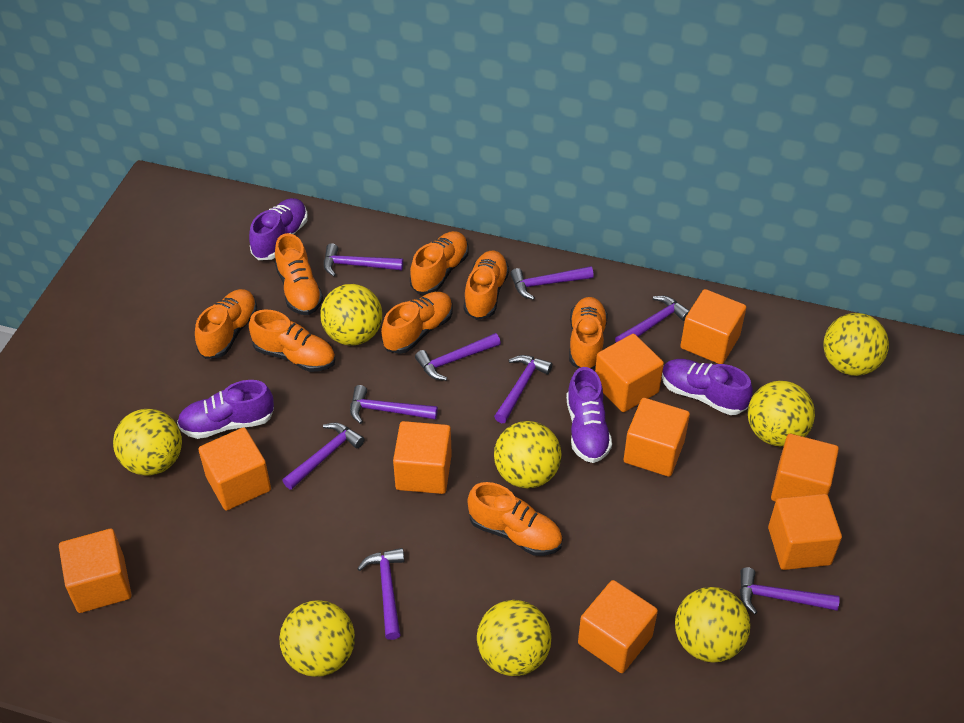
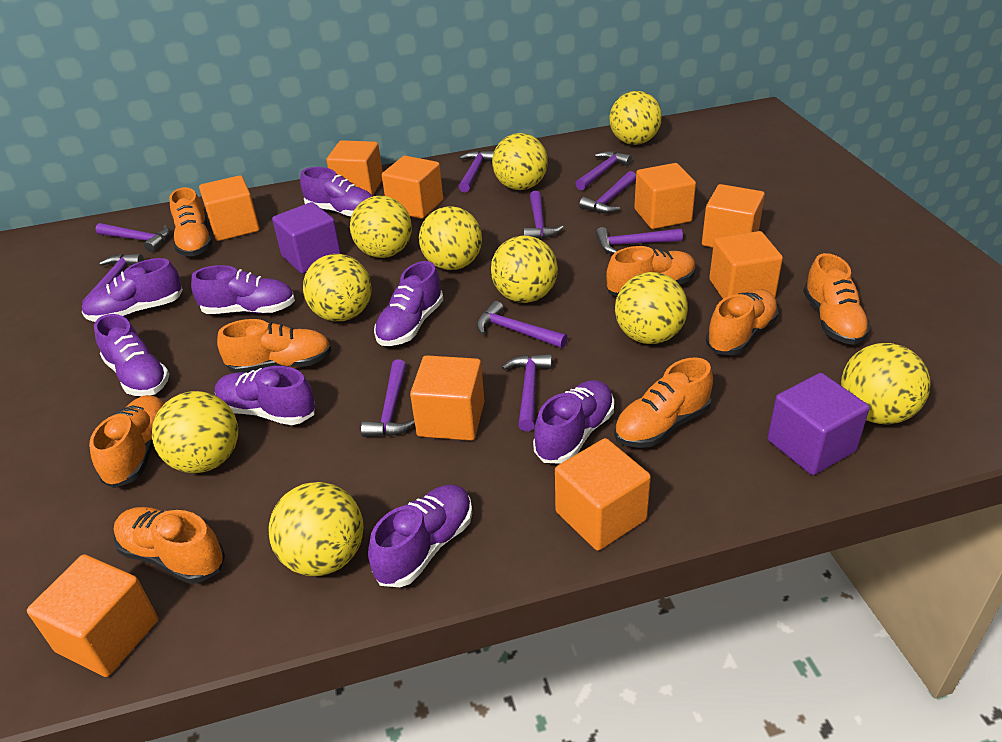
purple cube: none = 0 -> [272,202,341,274] [767,373,869,475] = 2
purple hammer: [282,423,365,490] [324,243,403,276] [350,385,438,424] [357,548,404,640] [415,333,501,381] [494,355,552,423] [510,266,594,300] [615,296,690,342] [740,567,840,614] = 9 -> [82,254,144,304] [96,223,170,252] [361,360,415,437] [459,151,494,192] [477,301,568,348] [502,354,552,431] [523,191,564,239] [575,151,632,190] [579,171,636,213] [595,227,683,254] = 10
purple shoe: [177,380,274,439] [249,198,308,260] [566,367,612,463] [662,359,753,415] = 4 -> [81,258,183,322] [94,314,169,396] [191,265,295,314] [215,366,315,425] [300,167,373,217] [368,485,472,587] [374,261,444,346] [533,380,614,464] = 8
yellow ball: [113,409,182,476] [279,600,355,677] [320,284,382,346] [477,600,552,676] [494,421,561,489] [675,587,750,663] [748,381,815,446] [823,313,889,376] = 8 -> [152,391,238,473] [268,482,363,576] [303,254,372,321] [350,196,412,258] [419,206,482,270] [491,236,558,303] [492,133,548,190] [609,91,662,145] [615,272,688,344] [841,343,930,425] = 10

